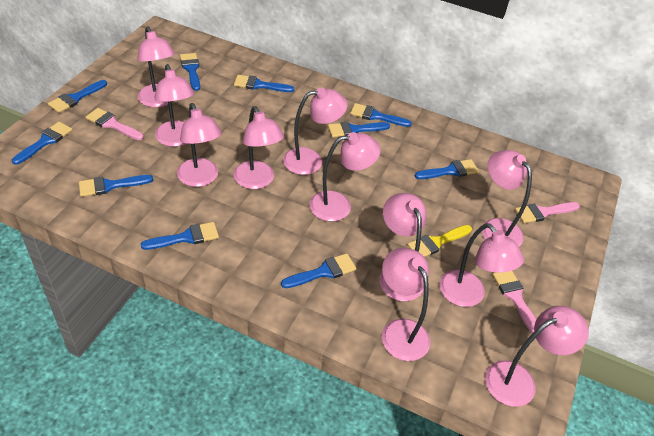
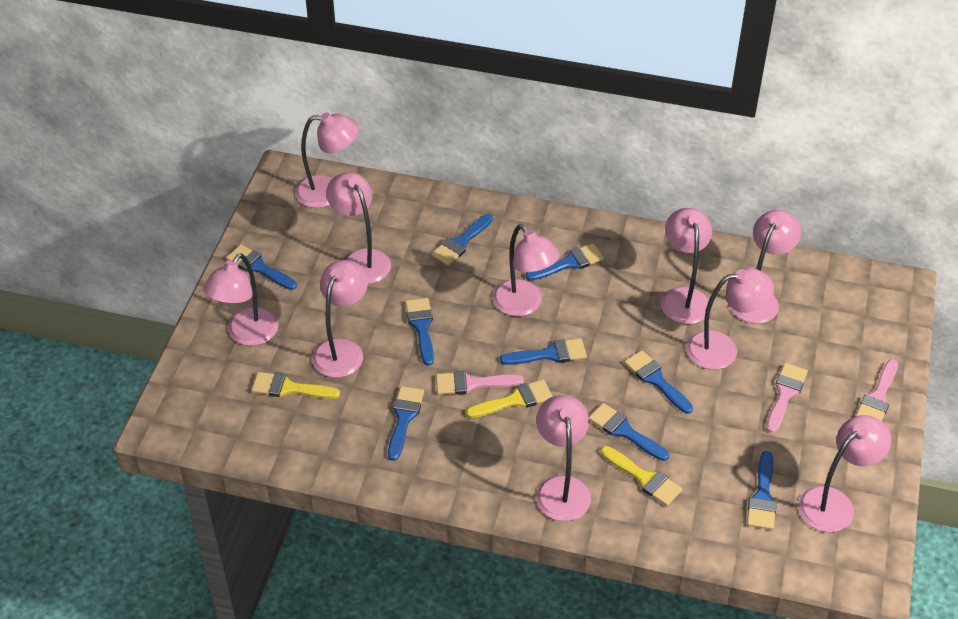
blue brush: [12,122,73,165] [48,80,107,113] [79,175,153,197] [141,222,219,250] [180,53,200,91] [234,75,294,92] [281,253,356,288] [328,122,390,137] [350,103,412,127] [415,159,479,179] = 10 -> [226,244,297,290] [388,386,424,461] [405,298,434,366] [431,214,493,266] [500,338,587,365] [526,243,604,281] [589,403,669,461] [624,350,693,414] [747,451,777,530] = 9
pink lamp: [138,27,175,107] [154,64,194,147] [177,103,222,187] [234,106,284,189] [283,87,348,175] [309,132,381,221] [379,193,426,301] [382,248,430,361] [440,223,524,307] [482,150,532,247] [485,306,589,407] = 11 -> [203,253,278,346] [295,112,359,208] [312,260,368,378] [326,172,391,284] [493,224,560,316] [536,395,591,521] [661,208,712,324] [686,268,774,370] [731,210,801,324] [798,415,891,532] = 10
yellow brush: [407,225,472,257] = 1 -> [252,372,340,399] [466,379,553,418] [601,446,682,506] = 3

